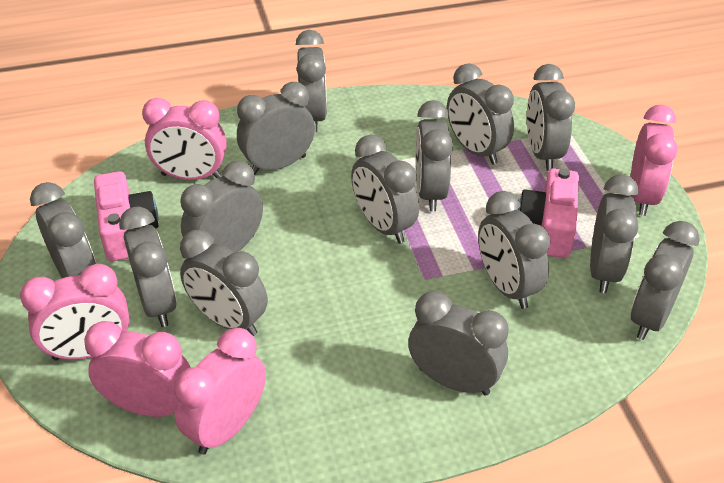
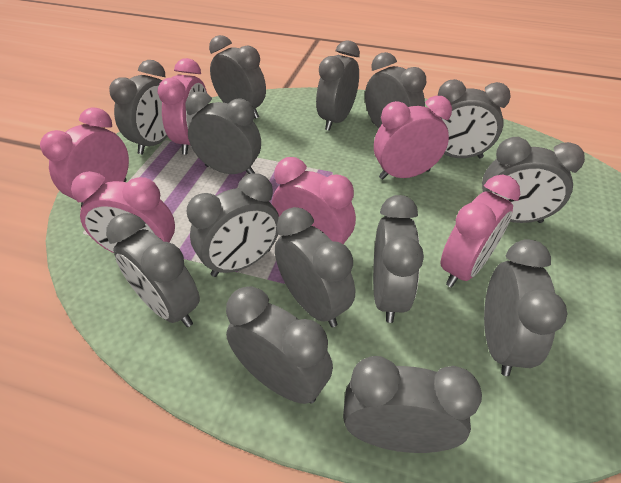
pink camera: [94,171,158,261] [518,168,579,258] = 2 -> none = 0
pink clock: [20,264,130,361] [84,321,191,417] [142,98,227,180] [174,328,266,455] [630,105,677,216] = 5 -> [40,107,129,207] [71,171,175,253] [158,58,209,155] [272,157,356,244] [374,96,452,180] [440,175,520,287] = 6

